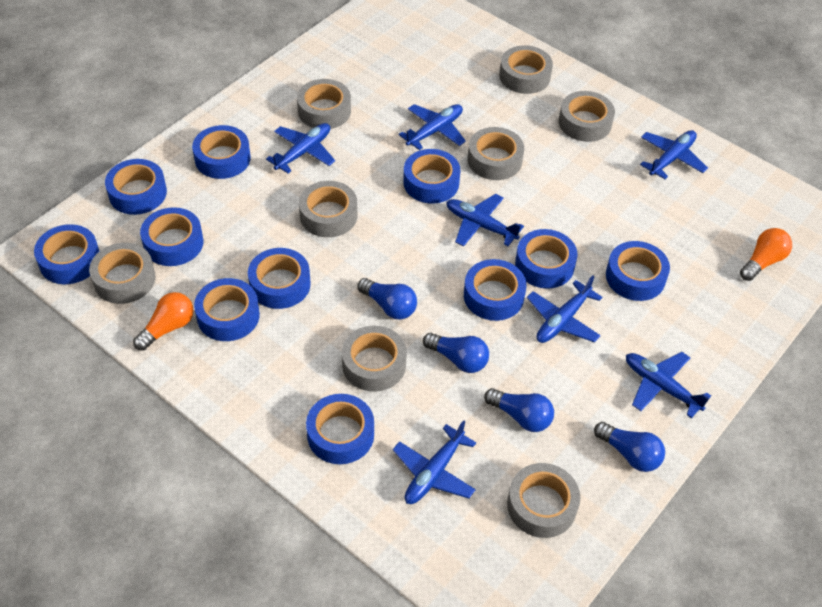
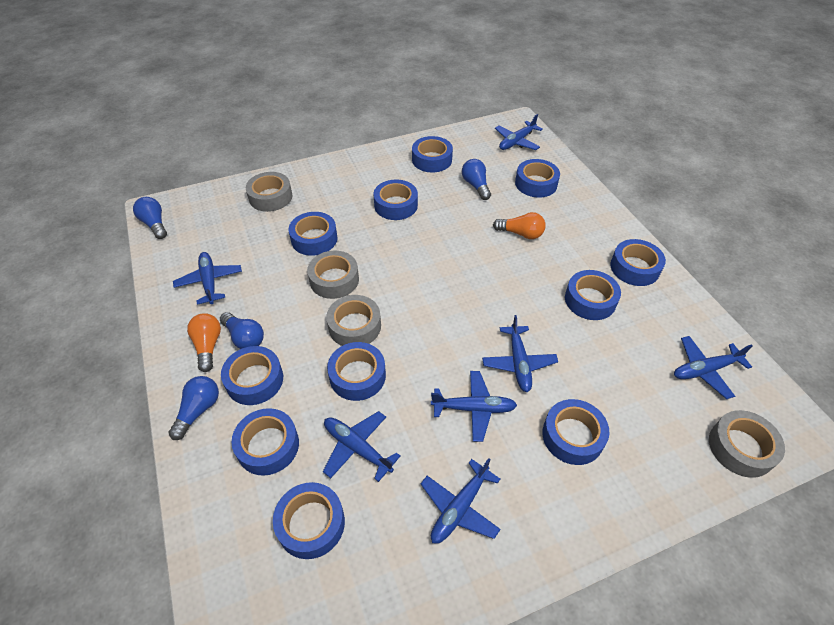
grey tape: [89,243,155,304] [297,79,351,129] [299,181,358,237] [342,326,407,391] [468,127,524,180] [499,45,553,94] [507,463,580,538] [559,91,615,142] = 8 -> [246,172,292,212] [307,251,359,299] [326,295,381,346] [709,410,785,478] = 4

